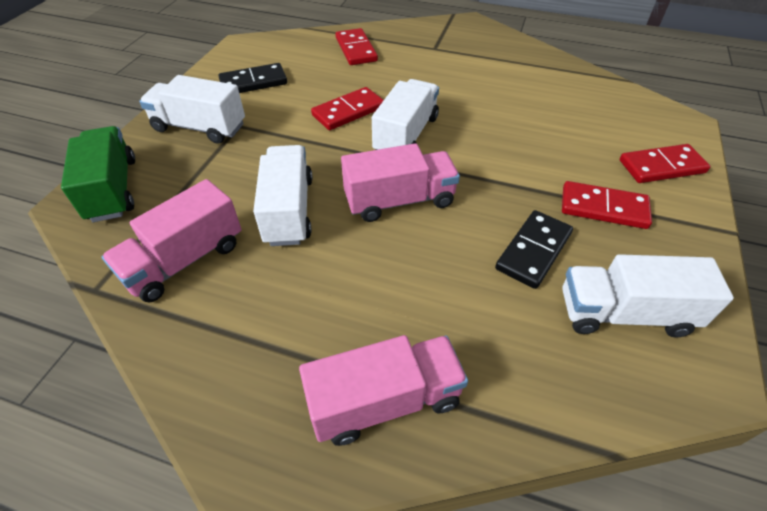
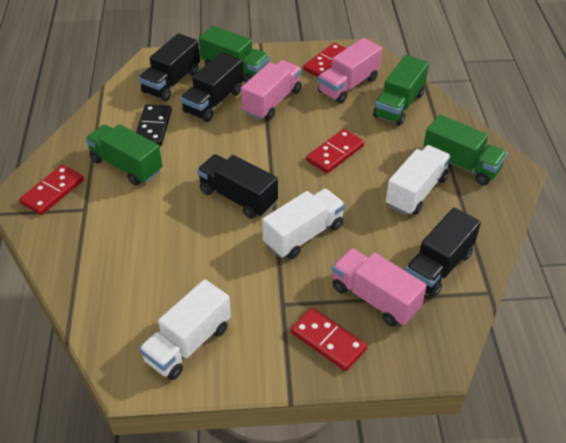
black domino: [218,63,287,93] [495,210,573,289] = 2 -> [136,104,172,146] = 1
black truck: none = 0 -> [138,33,200,101] [181,52,243,122] [197,154,278,219] [405,207,481,298] = 4
green truck: [61,126,135,222] = 1 -> [86,124,162,185] [199,26,269,83] [373,55,429,126] [423,114,507,185] = 4
white truck: [139,75,245,144] [253,145,313,246] [372,79,439,150] [562,254,734,338] = 4 -> [139,279,231,380] [262,188,345,259] [386,145,451,215] = 3

